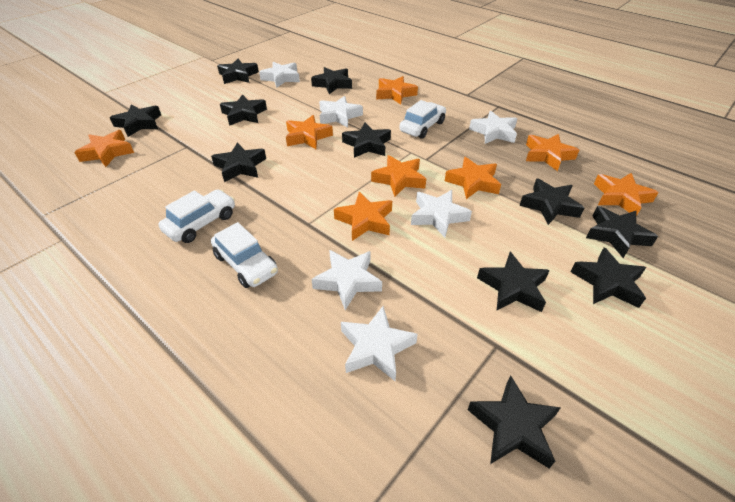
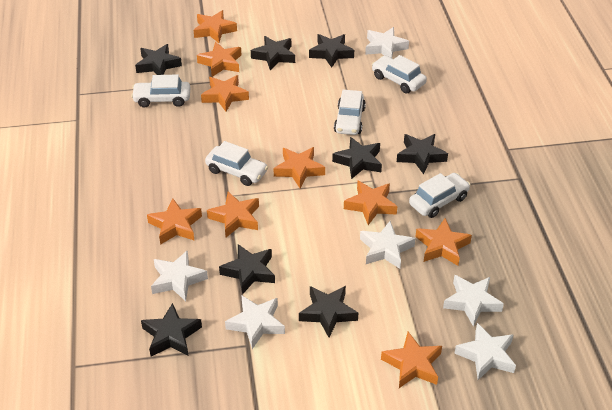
black star: [110,104,161,137] [211,143,266,182] [217,59,259,84] [220,94,267,126] [311,67,352,94] [342,123,391,158] [468,375,561,468] [477,252,550,312] [519,178,584,225] [571,247,646,308] [586,206,658,258] = 11 -> [135,44,182,75] [141,303,202,357] [219,244,275,294] [251,36,295,70] [299,286,358,337] [309,34,354,68] [332,137,382,179] [397,134,448,174] = 8
orange star: [74,130,134,167] [286,115,333,149] [334,192,392,241] [371,155,426,197] [376,76,418,104] [445,157,501,199] [526,134,579,171] [594,173,659,216] = 8 -> [147,198,202,245] [194,10,237,43] [197,42,241,77] [201,75,249,112] [207,192,259,237] [273,147,325,188] [344,180,398,225] [381,332,442,388] [415,218,472,266] = 9
white car: [159,189,235,243] [211,222,278,288] [400,100,446,139] = 3 -> [131,74,190,107] [205,141,268,186] [334,90,366,135] [372,55,427,93] [409,173,471,218] = 5

